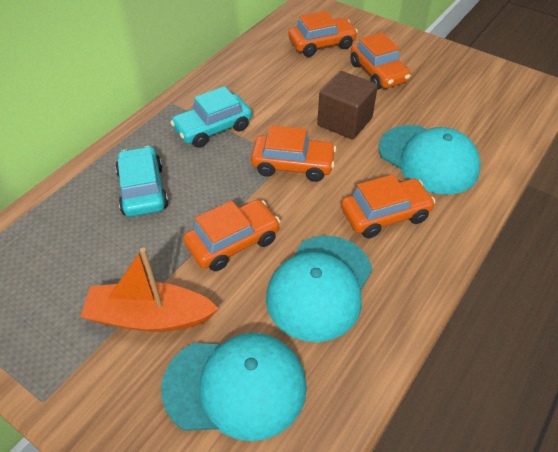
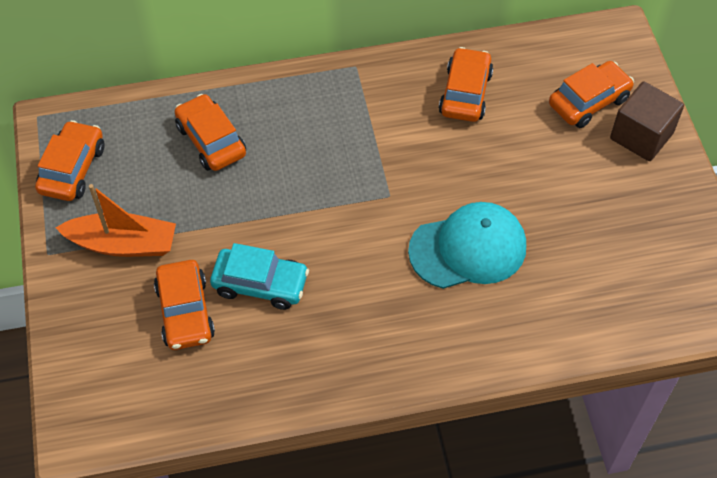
turquoise cap: [161,333,307,441] [266,236,372,342] [379,125,481,195] = 3 -> [408,202,526,289] = 1
turquoise car: [115,146,168,217] [170,86,252,148] = 2 -> [210,243,309,310] = 1

